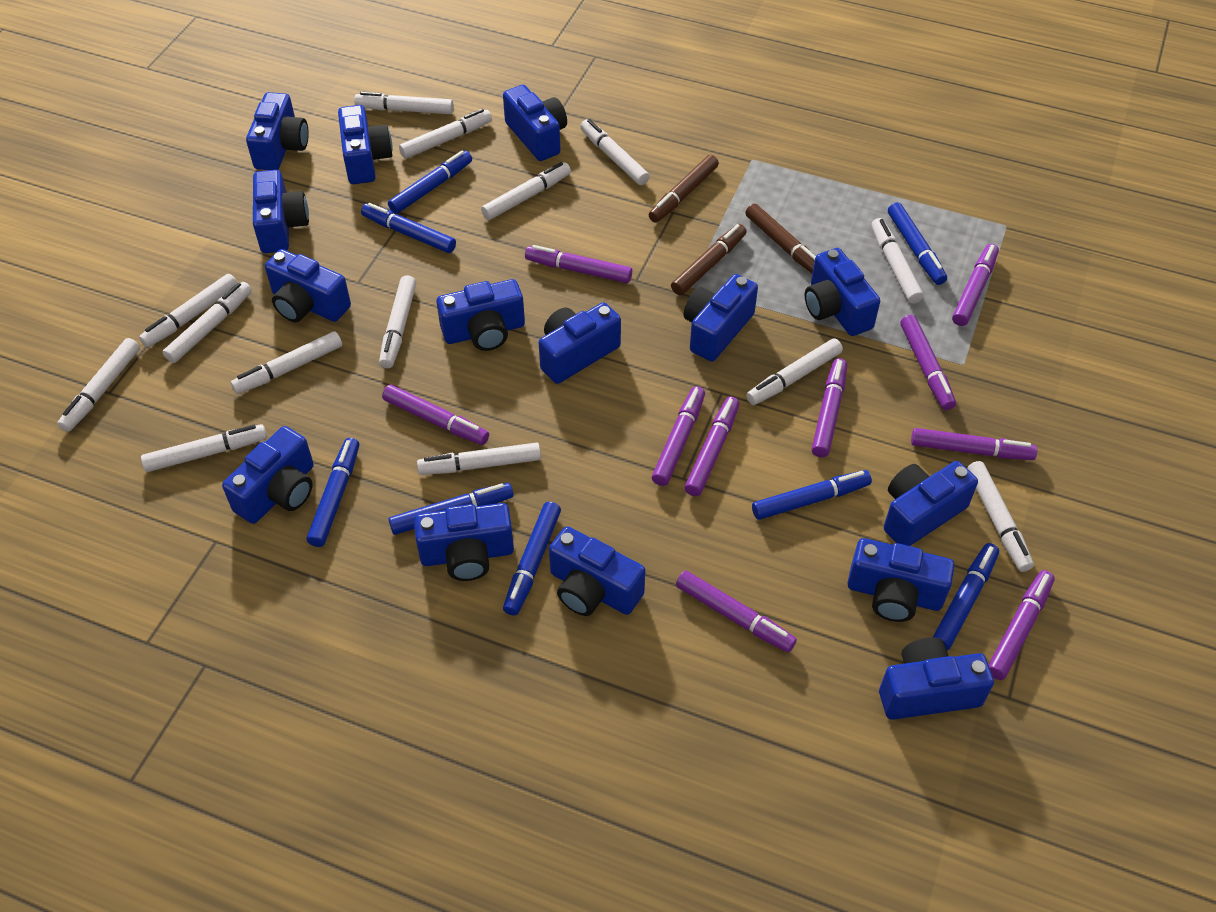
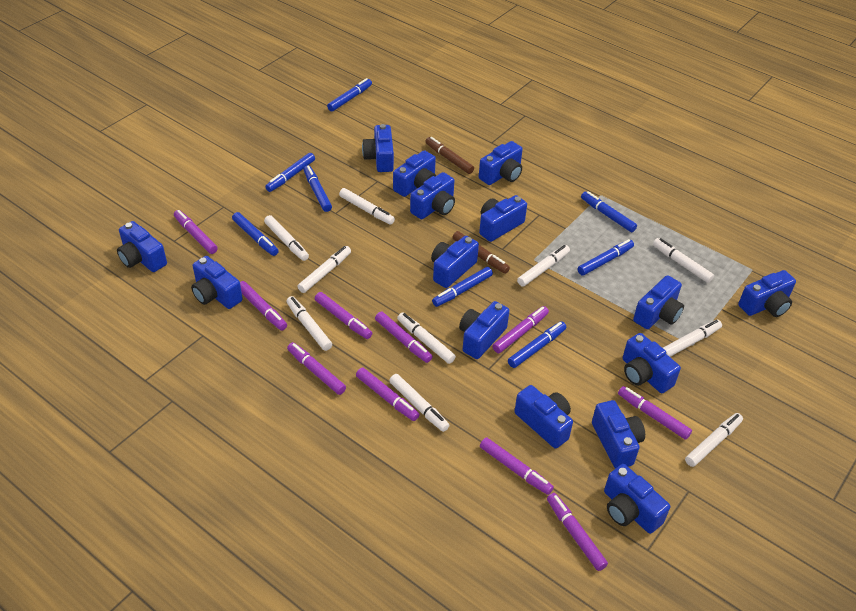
brown marker: [649,155,719,222] [671,224,747,295] [745,204,816,273] = 3 -> [425,137,474,174] [452,231,510,274] = 2
white marker: [57,338,140,432] [139,274,237,347] [141,424,267,472] [163,282,252,363] [231,331,342,394] [354,92,454,114] [379,275,416,368] [399,109,492,159] [417,442,541,475] [481,162,571,220] [580,119,650,185] [746,338,843,405] [871,218,924,304] [967,461,1034,572] = 14 -> [264,215,309,261] [286,296,332,351] [297,246,351,293] [339,188,395,225] [389,374,450,432] [397,313,456,364] [517,245,570,287] [653,238,714,283] [663,320,722,357] [685,413,743,467] = 10

